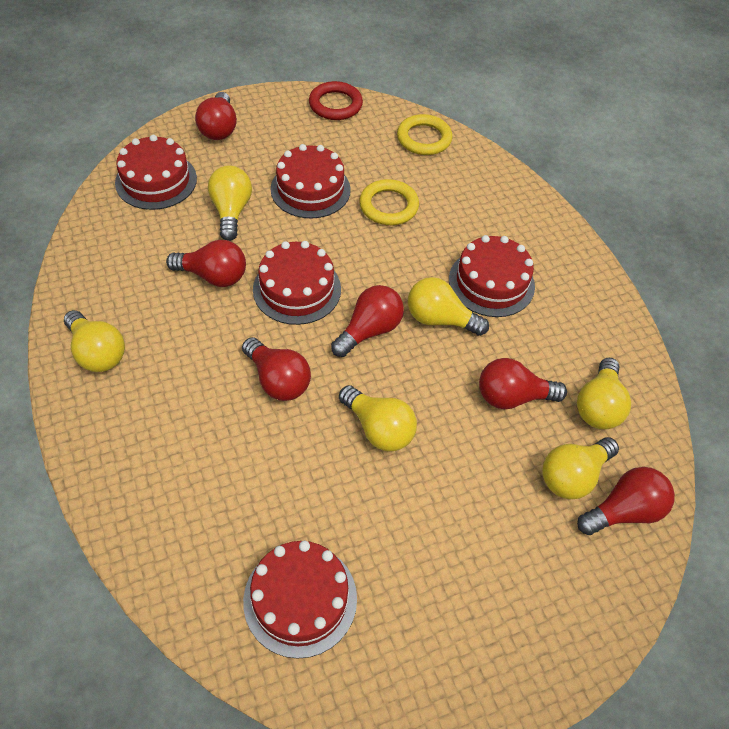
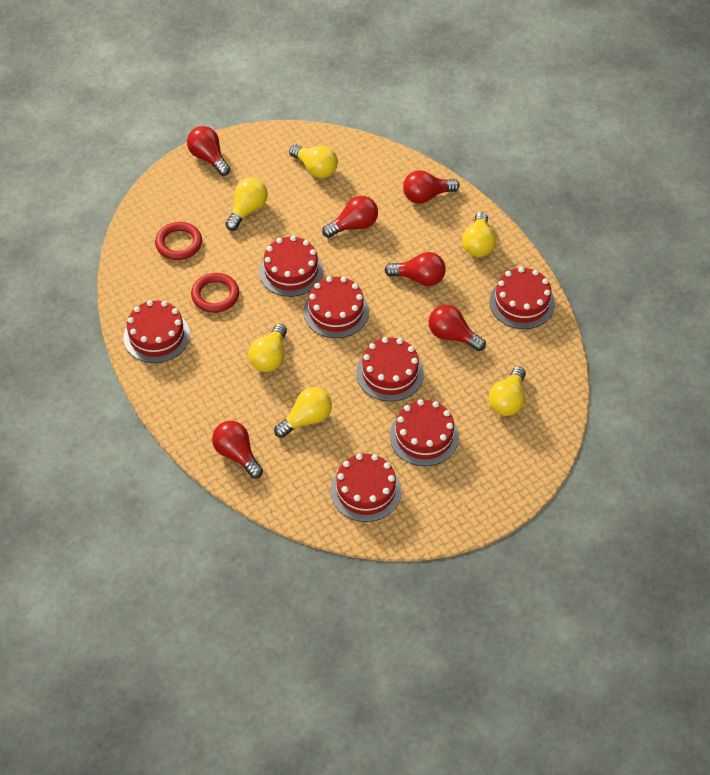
red cake: [115,135,197,210] [243,541,357,659] [253,241,341,325] [271,144,351,219] [449,235,535,317] = 5 -> [124,300,190,363] [259,236,323,297] [303,276,369,338] [331,454,401,522] [356,337,424,402] [390,399,459,466] [490,267,555,329] = 7
red ring: [309,81,363,120] = 1 -> [155,222,202,260] [191,273,239,313] = 2
yellow ring: [359,179,419,225] [397,114,452,155] = 2 -> none = 0

